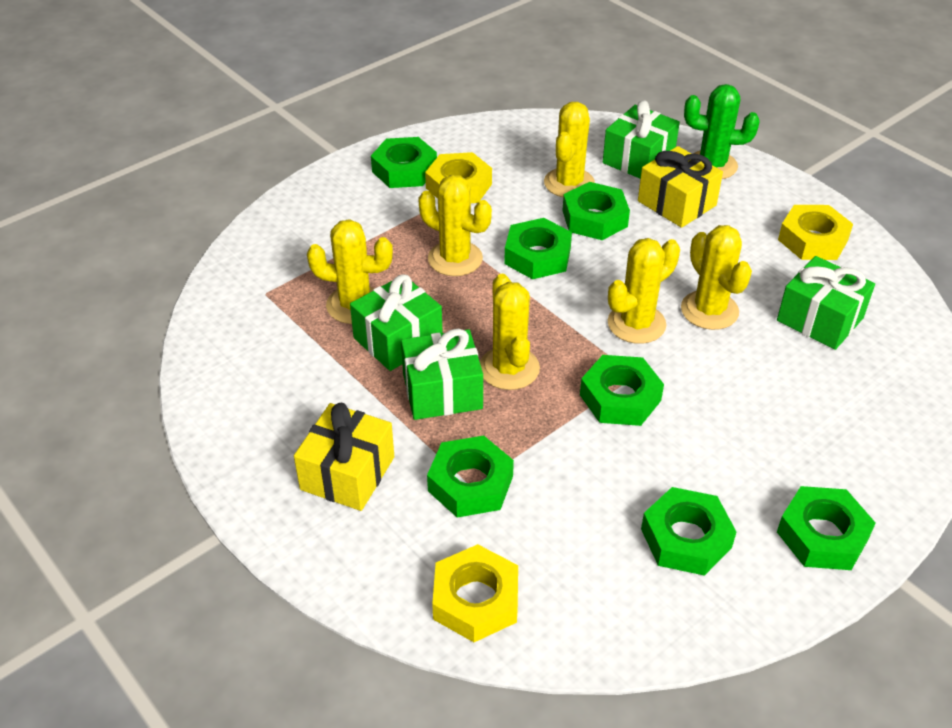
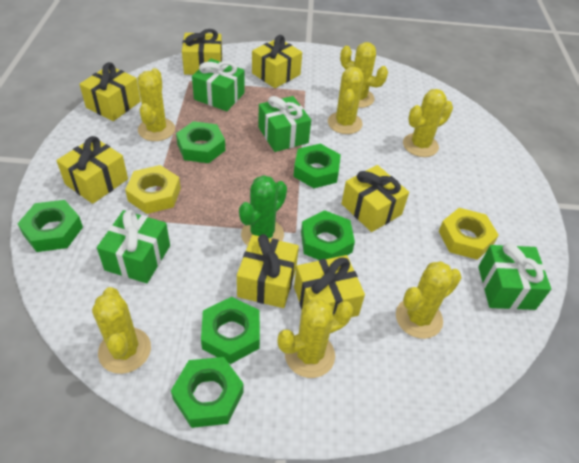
green nut: [371,137,437,188] [427,435,514,518] [504,218,572,279] [562,182,630,240] [580,355,664,426] [641,487,736,576] [777,486,876,570] = 7 -> [17,200,83,252] [171,357,244,428] [176,121,225,163] [201,297,260,364] [293,144,341,188] [301,210,355,260] = 6
yellow cactus: [307,219,393,324] [418,175,492,276] [480,274,540,390] [544,102,595,197] [608,238,680,344] [681,225,752,330] = 6 -> [92,287,151,374] [137,68,175,141] [277,299,353,378] [328,67,364,134] [340,42,388,108] [396,261,462,339] [403,89,453,157] = 7
yellow gift: [294,403,394,511] [638,146,723,228] = 2 -> [56,136,128,204] [80,62,141,121] [182,29,222,75] [237,234,299,308] [252,35,302,88] [294,255,365,317] [341,165,409,232] = 7
yellow nut: [425,152,492,203] [432,544,518,642] [778,205,853,260] = 3 -> [125,165,181,214] [439,208,499,260] = 2

